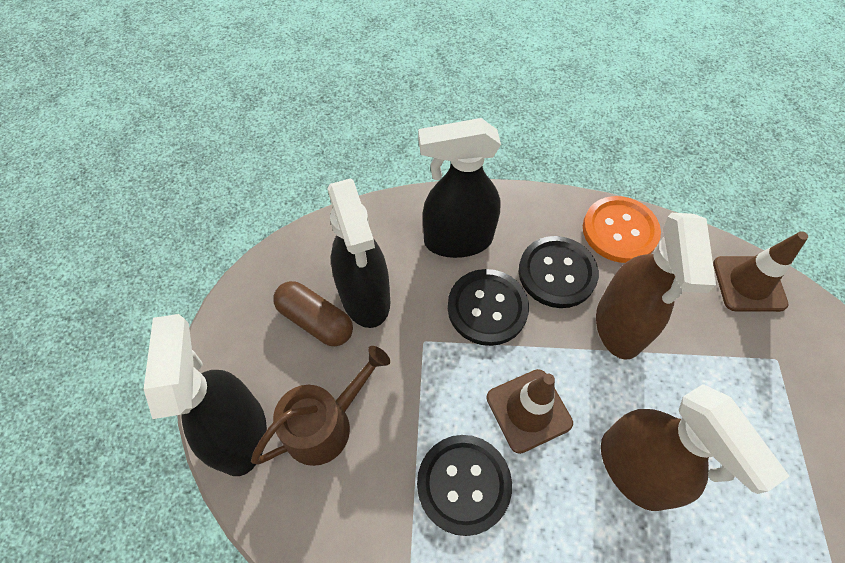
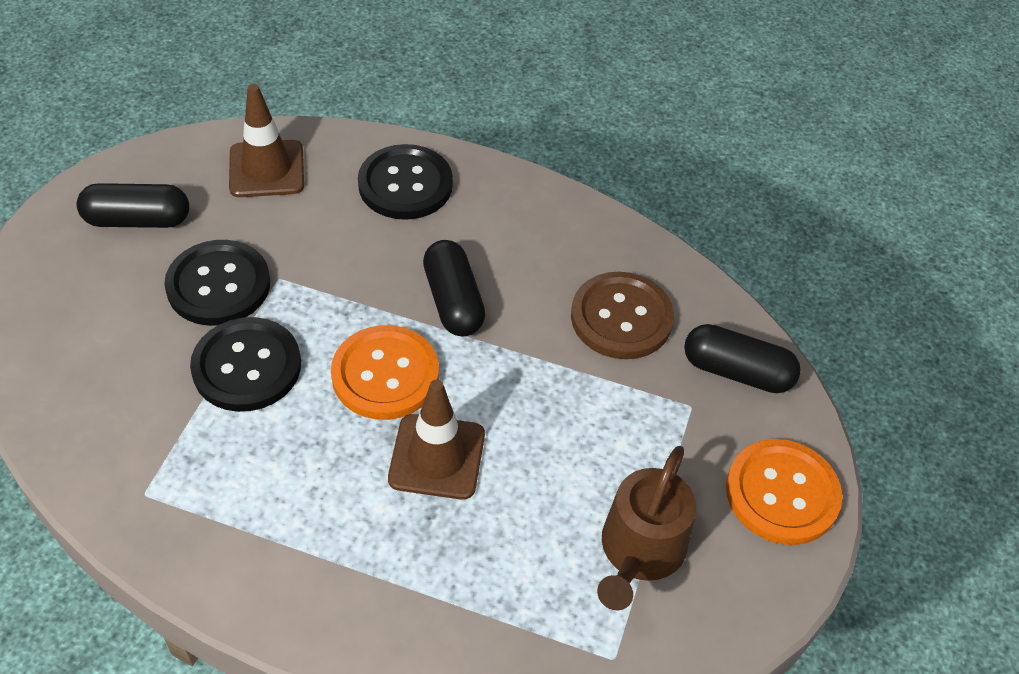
black capsule: none = 0 -> [77,183,189,228] [423,240,486,336] [684,324,801,393] = 3
black spray bottle: [144,314,267,476] [328,178,390,328] [418,118,501,258] = 3 -> none = 0
brown button: none = 0 -> [571,272,674,359] = 1
brown capsule: [273,281,353,346] = 1 -> none = 0
brown spray bottle: [596,213,716,360] [601,384,790,511] = 2 -> none = 0
orange button: [583,196,661,263] = 1 -> [331,325,439,420] [726,439,842,545] = 2

